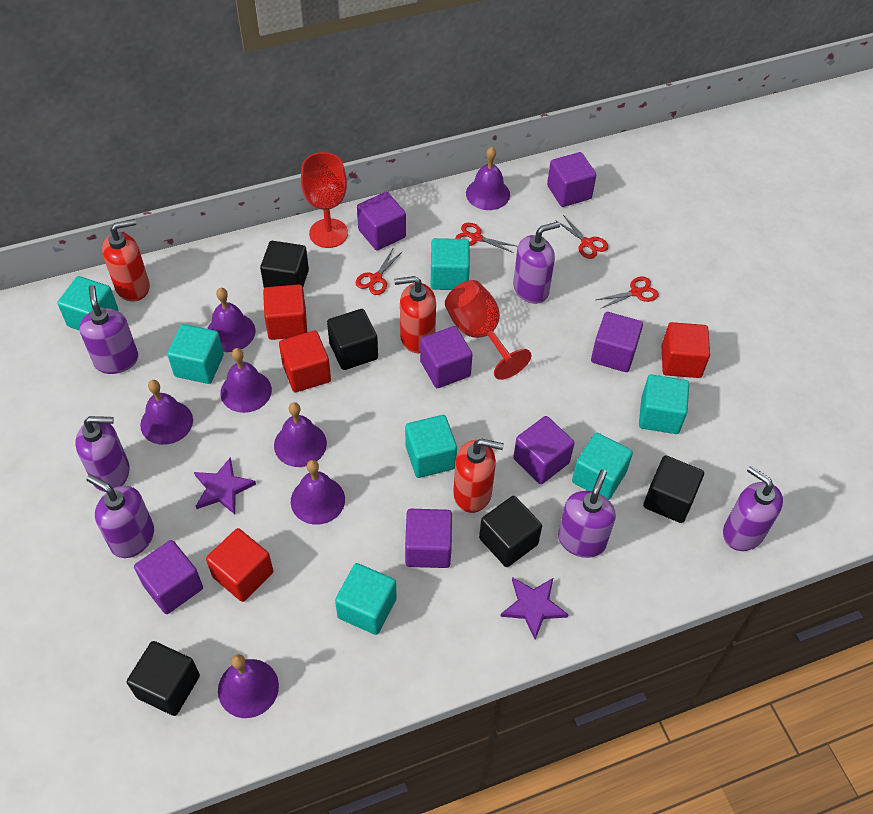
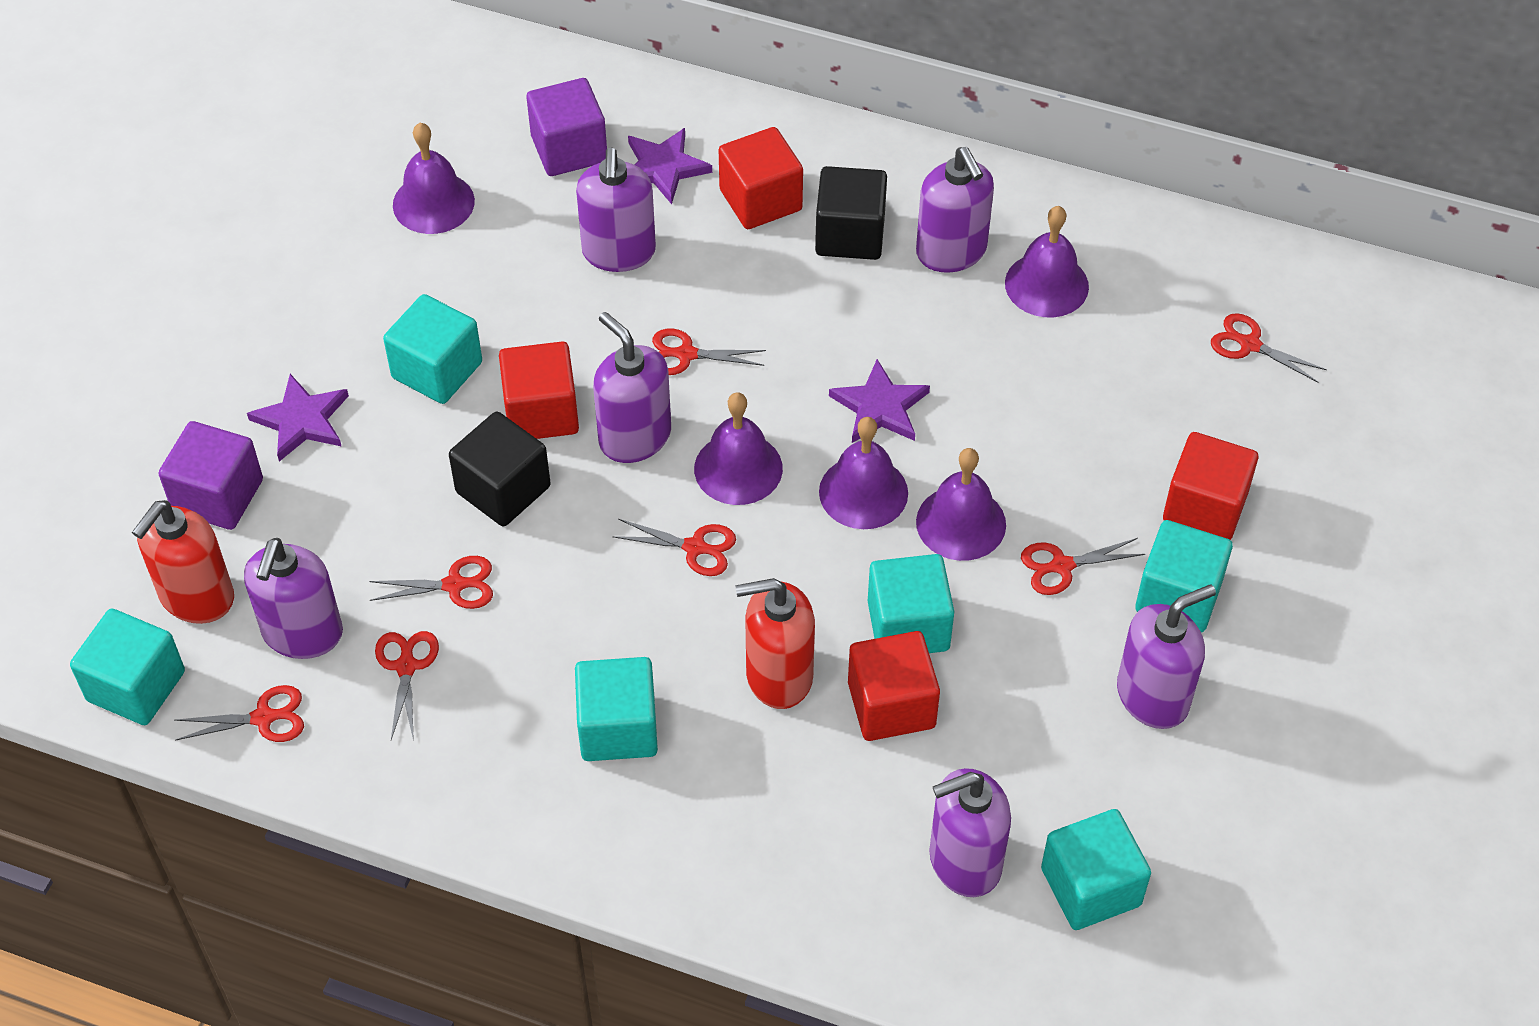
black cube: [127,641,200,716] [260,241,309,288] [327,309,378,370] [479,496,542,567] [643,455,704,523] = 5 -> [449,411,551,526] [815,166,887,260] = 2
purple bell: [140,380,193,445] [207,288,256,352] [218,654,279,718] [220,348,272,413] [274,402,327,467] [291,460,345,525] [466,147,510,210] = 7 -> [393,123,475,234] [694,392,783,505] [819,417,908,529] [916,448,1006,561] [1005,206,1089,317] = 5
purple cube: [134,540,203,614] [357,192,406,250] [405,509,452,568] [420,326,473,388] [513,416,574,484] [547,152,596,207] [591,312,643,372] = 7 -> [159,421,263,530] [526,78,607,176] = 2
purple star: [194,457,256,514] [500,577,569,639] = 2 -> [247,374,349,462] [628,128,712,204] [829,359,930,443] = 3
red goblet: [301,152,348,248] [445,280,531,380] = 2 -> none = 0
red scissors: [356,249,403,295] [455,223,516,253] [555,215,608,259] [596,277,659,309] = 4 -> [174,685,304,742] [369,556,493,609] [375,631,439,741] [612,519,736,576] [652,329,766,375] [1021,538,1145,595] [1211,313,1327,383] = 7
red soap dispenser: [102,219,150,302] [394,276,436,353] [453,438,504,513] = 3 -> [132,500,234,624] [736,578,815,709] = 2
turquoise cube: [57,276,118,331] [167,324,224,384] [335,563,397,635] [405,415,457,478] [431,238,470,290] [572,433,633,500] [639,374,689,434] = 7 -> [70,609,185,725] [383,294,482,404] [575,657,658,761] [868,554,954,653] [1041,809,1151,930] [1135,520,1233,633] = 6

